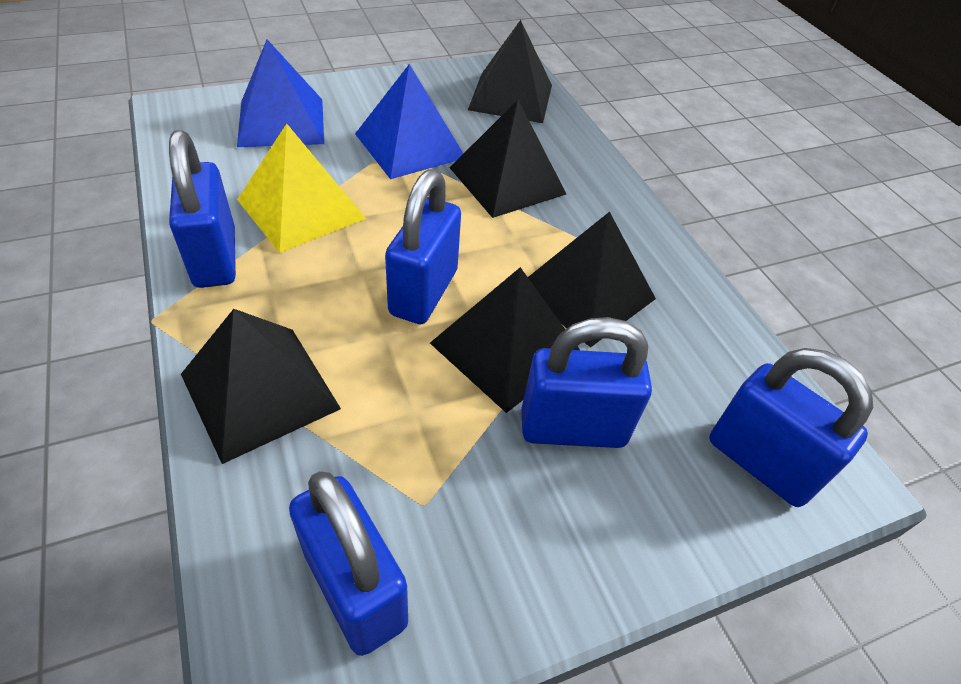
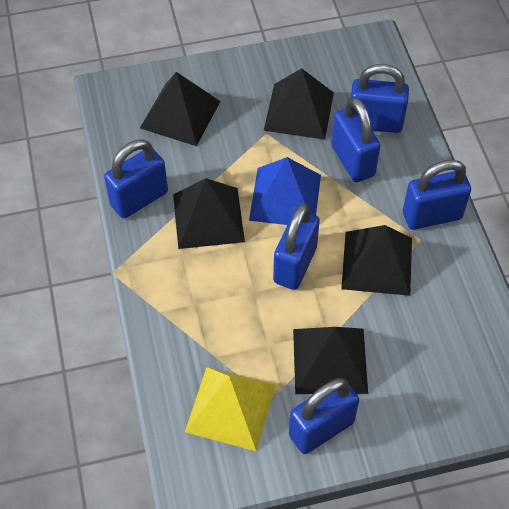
blue padlock: [169,130,236,288] [289,471,408,656] [385,169,461,324] [522,317,652,448] [709,348,873,507] = 5 -> [104,140,168,218] [273,203,320,290] [289,378,359,454] [331,97,380,182] [351,64,409,133] [403,159,471,230] = 6
blue pyramid: [237,40,324,147] [355,64,464,179] = 2 -> [249,157,321,225] = 1

